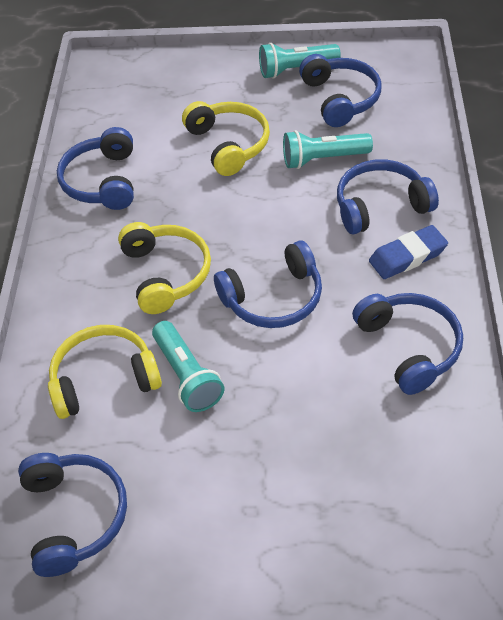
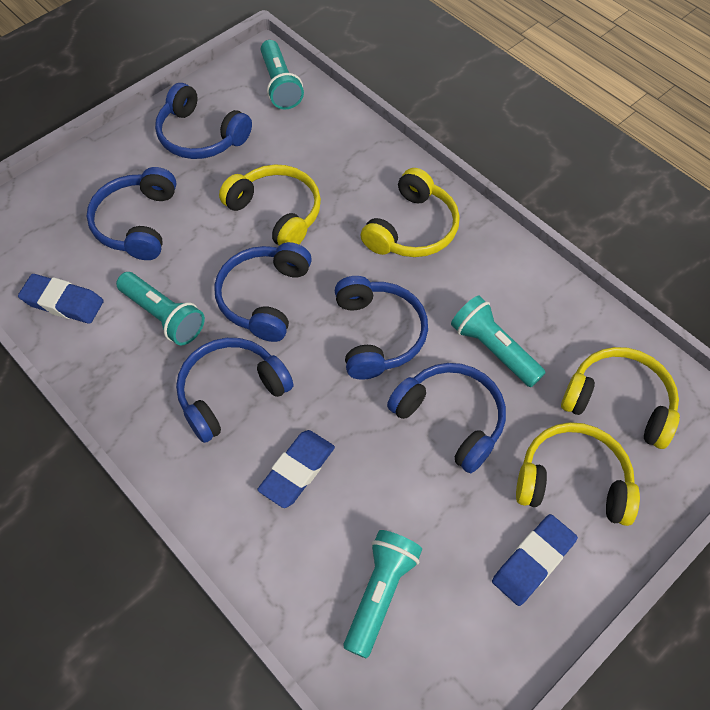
blue eraser: [369,225,448,279] = 1 -> [18,274,104,324] [257,430,335,508] [492,514,578,606] = 3
turquoise flashlight: [152,321,224,412] [259,43,341,79] [283,130,373,169] = 3 -> [116,272,205,345] [261,40,304,110] [344,530,422,659] [451,296,546,387] = 4
yellow headphones: [48,325,162,419] [118,222,211,314] [182,101,270,176] = 3 -> [219,164,321,246] [360,168,460,257] [516,422,640,526] [561,347,680,449] = 4

